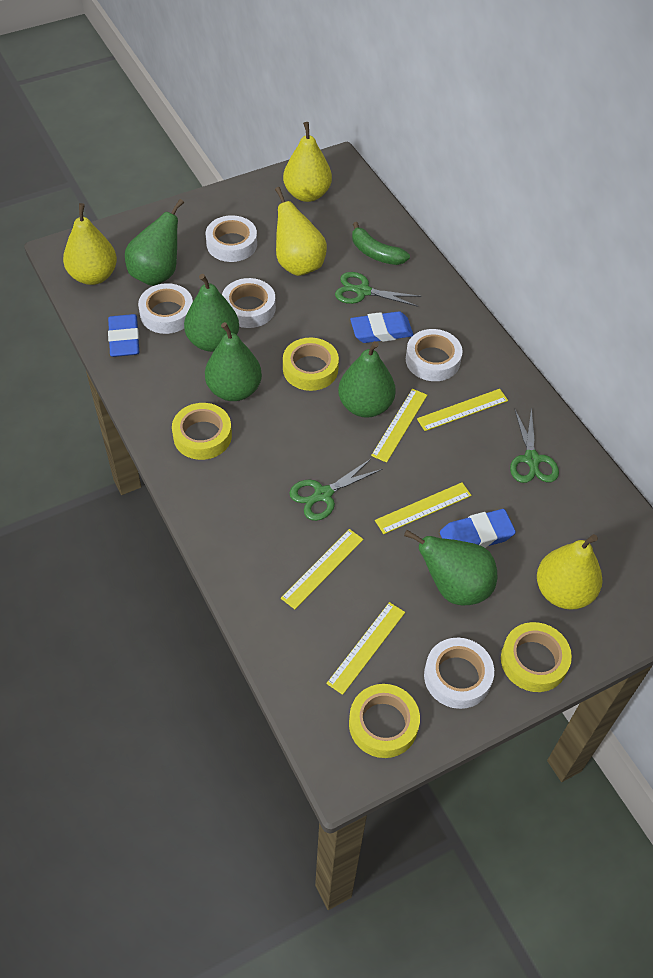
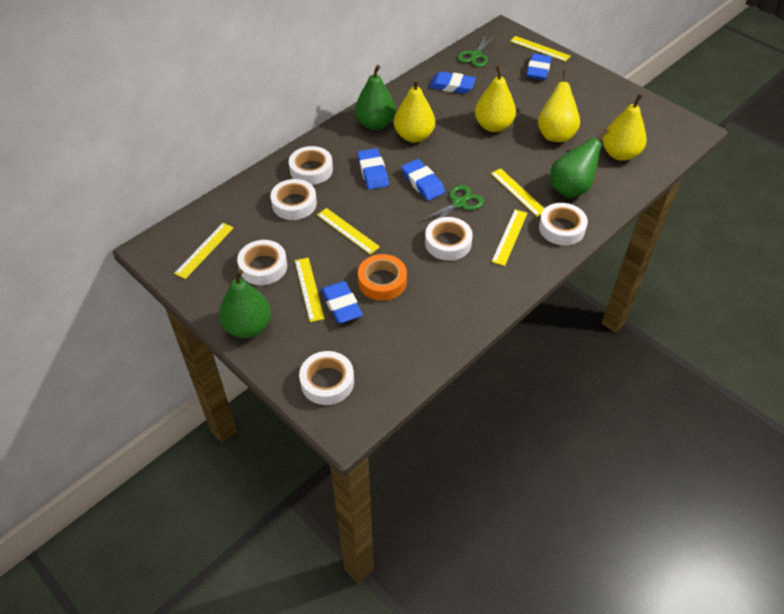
blue eraser: [108,314,139,357] [350,311,414,343] [440,509,516,548] = 3 -> [321,281,363,323] [357,148,389,190] [401,159,445,201] [430,72,476,94] [526,53,552,80] = 5
green banana: [352,222,410,265] = 1 -> none = 0
green pear: [125,199,184,286] [184,274,239,352] [205,322,262,401] [338,341,396,418] [404,530,497,605] = 5 -> [219,269,271,338] [355,65,396,130] [550,129,609,198] = 3
green scissors: [289,458,382,521] [335,272,421,307] [510,407,559,483] = 3 -> [419,185,484,222] [457,33,496,67] = 2
orange tape: none = 0 -> [358,254,407,301] = 1
white tape: [138,283,193,334] [206,215,257,262] [222,278,276,328] [406,329,462,381] [424,638,494,709] = 5 -> [237,240,287,285] [270,179,317,220] [289,146,333,185] [299,351,354,405] [425,217,473,261] [539,203,588,246] = 6
yellow ruler: [281,529,364,609] [326,602,405,695] [371,389,427,463] [375,483,472,534] [417,389,508,431] = 5 -> [174,223,234,279] [295,258,325,322] [317,208,380,254] [491,168,545,217] [491,209,528,266] [510,36,570,62] = 6
yellow tape: [172,403,232,460] [283,338,339,391] [349,684,420,758] [501,622,572,692] = 4 -> none = 0

